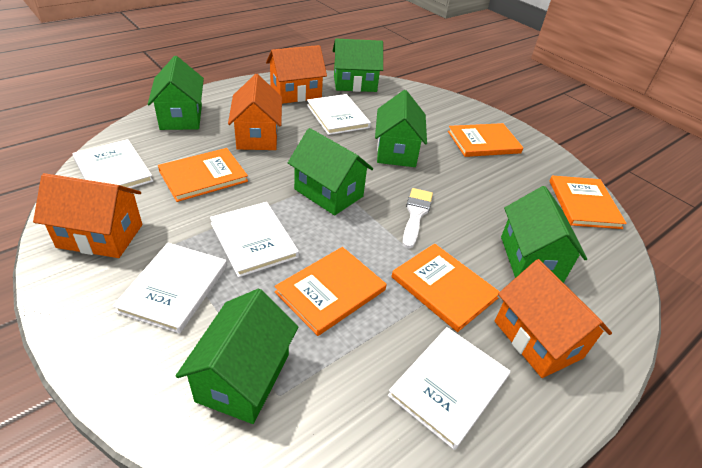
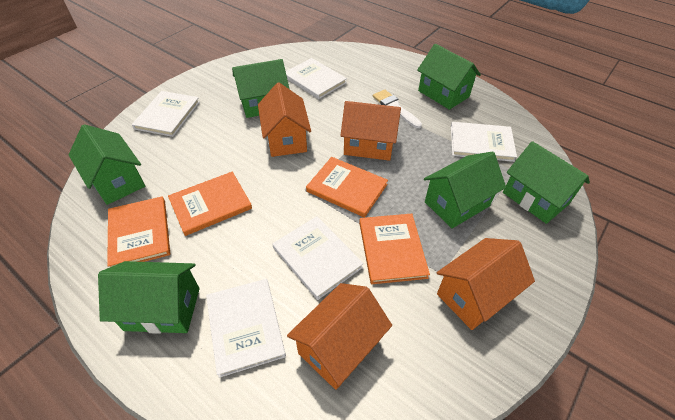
orange book: [158,148,248,202] [274,247,386,336] [391,244,500,332] [448,123,523,157] [549,176,627,229] = 5 -> [107,196,170,267] [168,172,252,236] [306,157,388,218] [359,214,430,284] = 4

